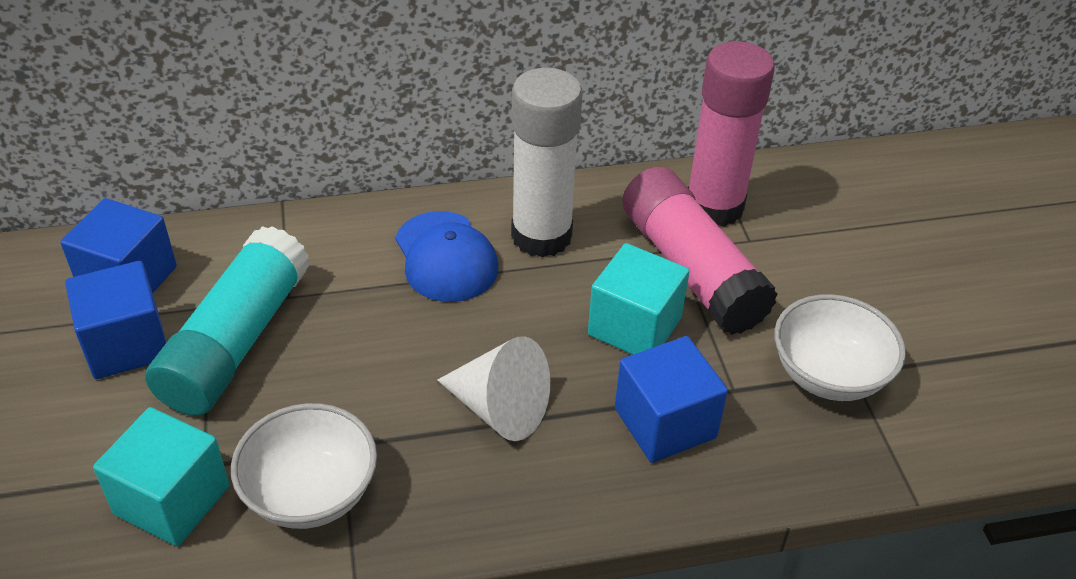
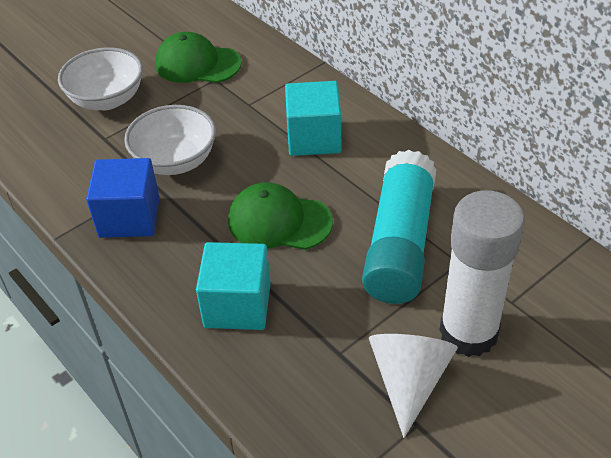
blue cap: [395,211,498,302] = 1 -> none = 0
blue cube: [60,198,177,293] [65,261,167,379] [615,336,728,463] = 3 -> [86,158,160,238] = 1
green cap: none = 0 -> [155,32,242,83] [228,182,333,250] = 2
pink glue stick: [622,167,778,335] [688,41,775,227] = 2 -> none = 0

